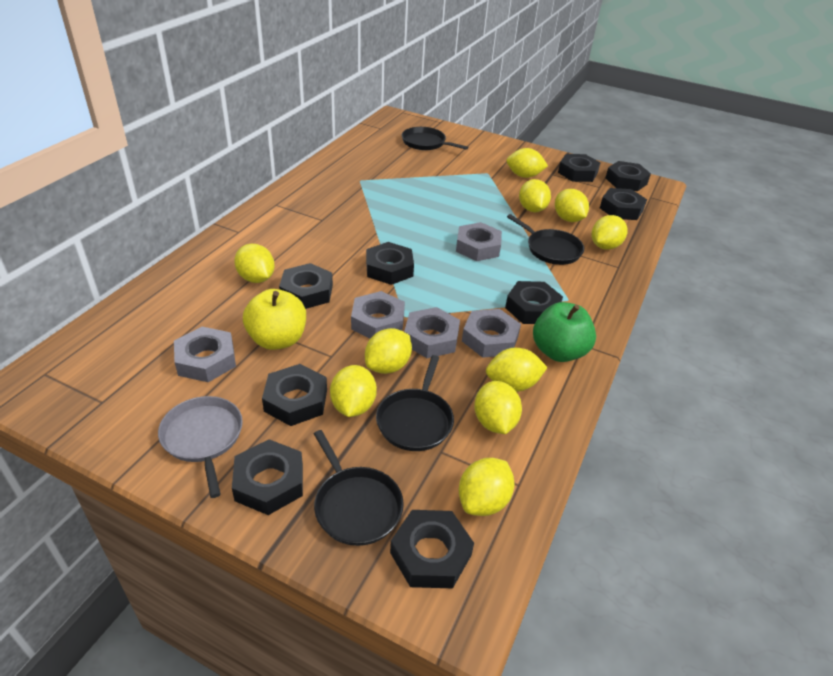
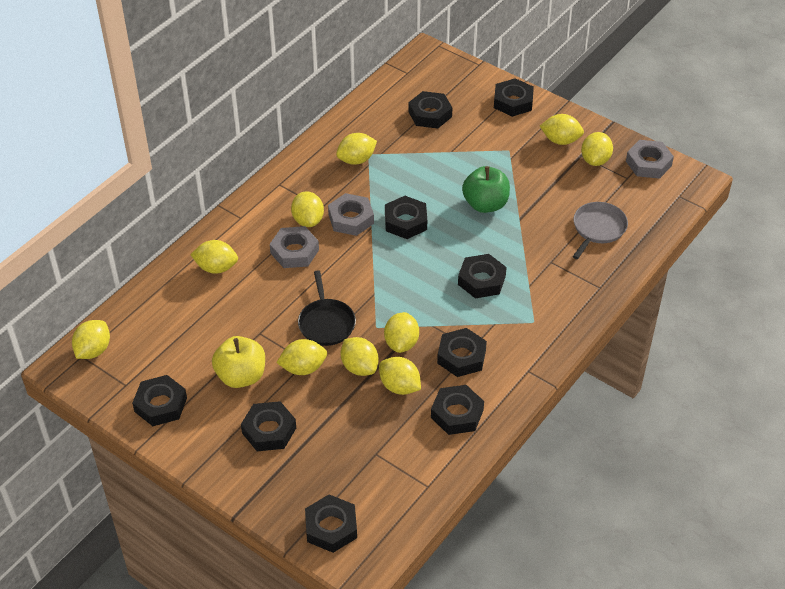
black pan: [314,430,404,546] [376,355,454,451] [402,127,468,150] [507,214,584,265] = 4 -> [298,270,356,346] = 1
grey nut: [174,327,236,382] [351,291,405,338] [404,307,460,358] [456,222,502,261] [462,309,521,358] = 5 -> [270,226,319,268] [328,193,374,236] [626,140,674,179] = 3

